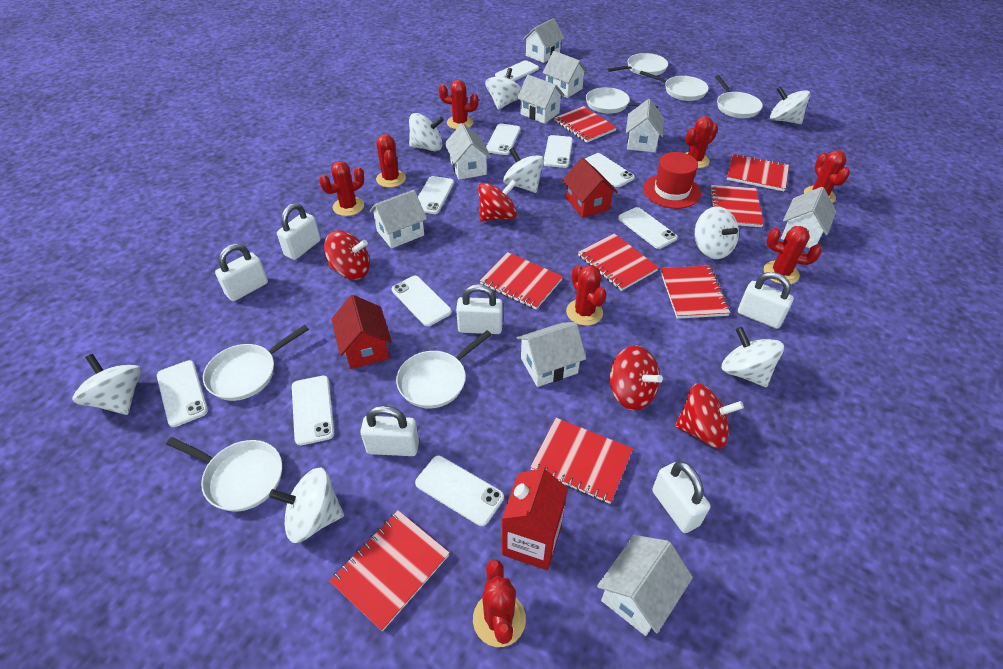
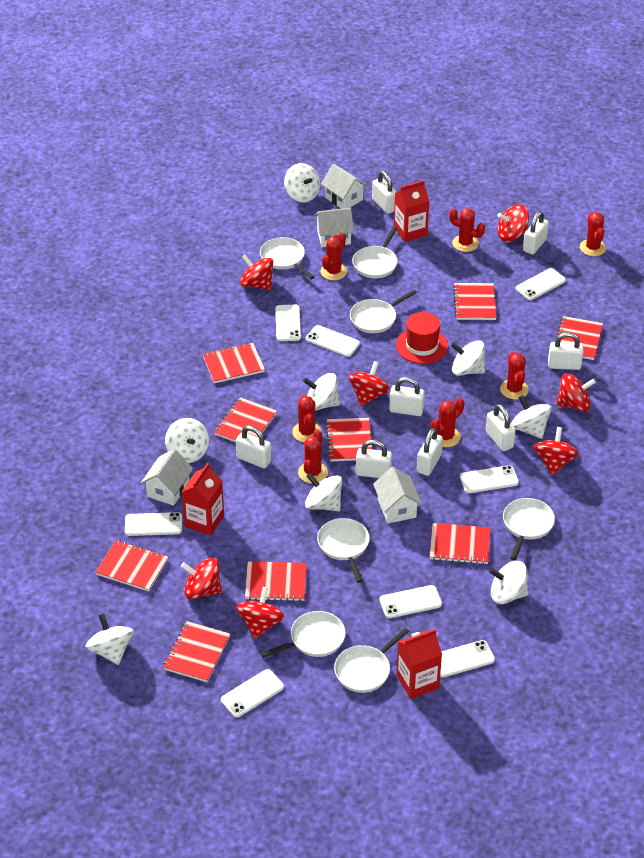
red cactus: [319,161,364,216] [376,134,406,188] [439,80,479,129] [473,559,526,647] [566,265,607,326] [686,116,718,168] [764,226,822,284] [804,150,850,203] = 8 -> [292,394,322,442] [298,430,328,484] [320,233,347,281] [431,398,464,447] [449,208,485,252] [500,352,529,399] [580,212,606,256] = 7
red carton: [502,464,568,570] = 1 -> [182,463,224,536] [394,180,429,242] [397,629,442,699] = 3
red house: [331,295,392,369] [562,158,618,218] = 2 -> none = 0
red notebook: [329,510,450,632] [480,252,563,310] [530,418,633,504] [554,106,617,143] [578,233,659,291] [660,266,730,319] [709,185,764,227] [727,154,789,191] = 8 -> [95,540,168,591] [163,621,230,682] [203,343,265,383] [214,397,277,442] [245,561,307,601] [326,418,372,461] [429,523,490,564] [453,283,496,320] [556,316,603,360] = 9
red spinning top: [324,230,370,280] [478,180,517,222] [610,346,663,410] [675,383,744,449] = 4 -> [181,558,222,600] [236,587,285,639] [240,254,273,290] [348,361,390,406] [497,204,529,242] [533,427,579,475] [556,373,596,412] = 7
white house: [369,190,427,249] [445,123,491,180] [516,322,586,387] [517,75,564,124] [523,18,565,63] [542,51,588,98] [597,535,693,636] [626,99,664,152] [781,187,837,248] = 9 -> [141,449,193,506] [315,208,354,247] [321,164,367,209] [373,467,422,523] = 4
white padlock: [215,244,268,301] [277,203,321,260] [360,406,419,456] [456,284,503,334] [652,461,710,533] [738,272,794,329] = 6 -> [236,425,271,469] [356,440,392,478] [372,171,397,214] [389,377,425,416] [417,428,443,476] [486,404,516,451] [523,211,549,255] [548,332,584,370] = 8
white phone: [157,360,208,427] [292,376,334,445] [392,276,452,326] [415,456,504,526] [418,176,454,214] [486,123,520,155] [495,60,539,81] [543,135,573,168] [585,153,635,187] [618,207,678,249] = 10 -> [125,512,182,536] [221,669,284,718] [275,305,301,341] [306,325,360,357] [379,585,442,618] [440,640,495,678] [460,465,519,493] [515,268,566,300] = 8

